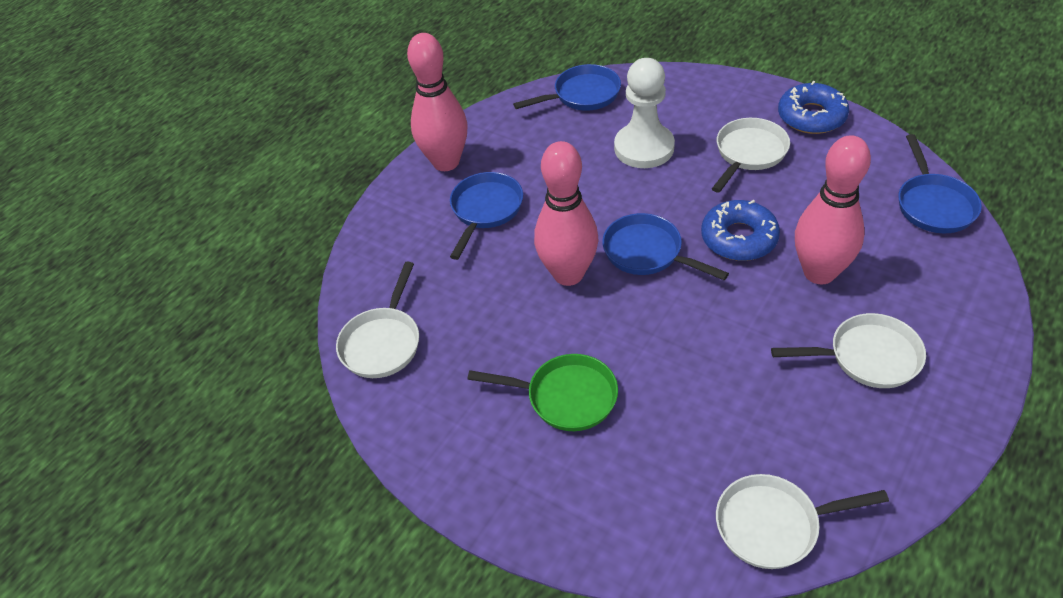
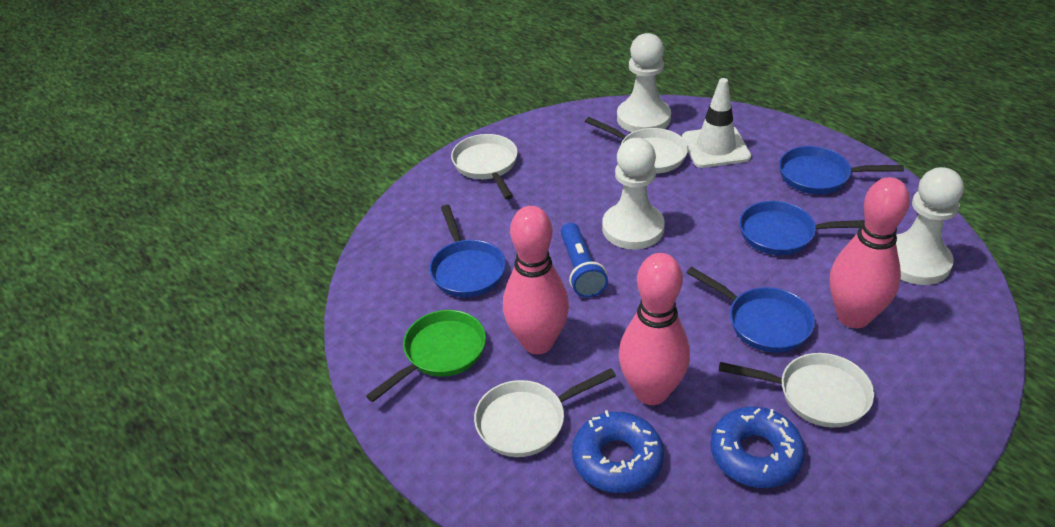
blue flashlight: none = 0 -> [561,223,608,298] = 1
white pawn: [614,58,675,168] = 1 -> [602,138,665,249] [617,33,671,132] [896,167,964,285] = 3
white traffic cone: none = 0 -> [682,78,751,168] = 1

